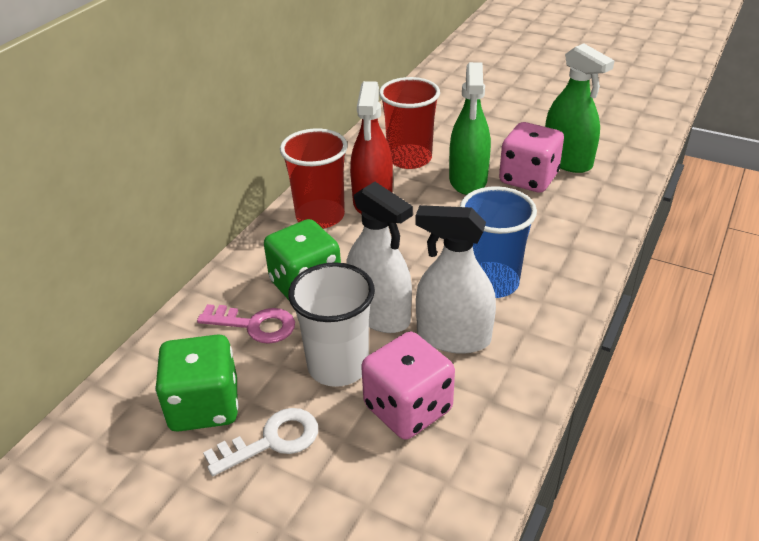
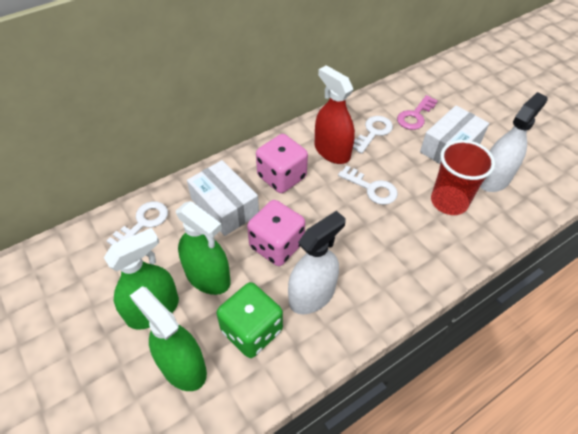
blue cup: [460,186,537,298] = 1 -> none = 0
green dice: [155,334,238,432] [264,219,341,300] = 2 -> [217,282,283,358] = 1
green spray bottle: [449,62,491,195] [545,44,615,173] = 2 -> [104,228,179,330] [130,286,207,391] [176,201,231,295] = 3
red cup: [280,129,348,229] [379,77,440,169] = 2 -> [431,140,495,215] = 1
white box: none = 0 -> [187,160,259,236] [420,106,489,164] = 2
white cup: [288,262,375,387] = 1 -> none = 0
white key: [203,408,318,476] = 1 -> [106,201,168,245] [338,166,398,205] [353,116,393,154] = 3

